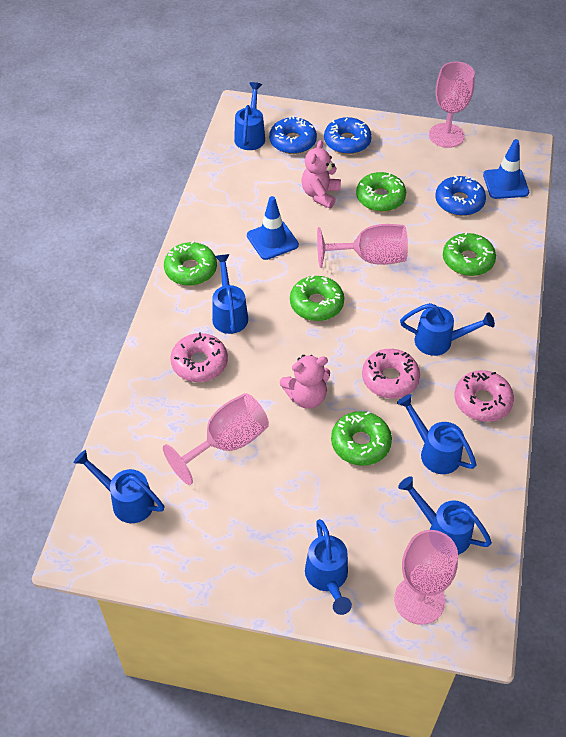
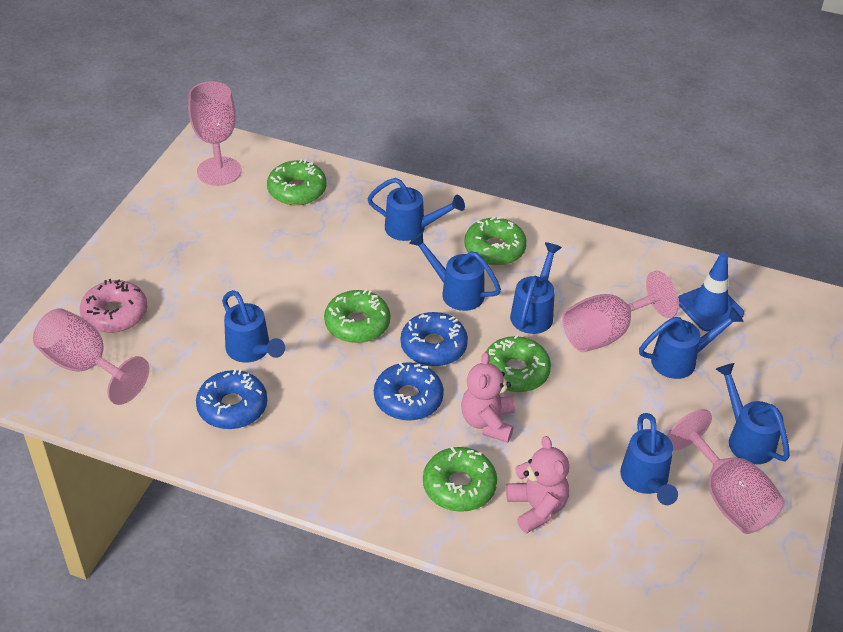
blue traffic cone: [247,196,299,260] [483,139,529,199] = 2 -> [678,252,744,331] = 1
pink donut: [171,332,228,382] [362,349,420,399] [455,370,514,422] = 3 -> [80,279,147,333] = 1

